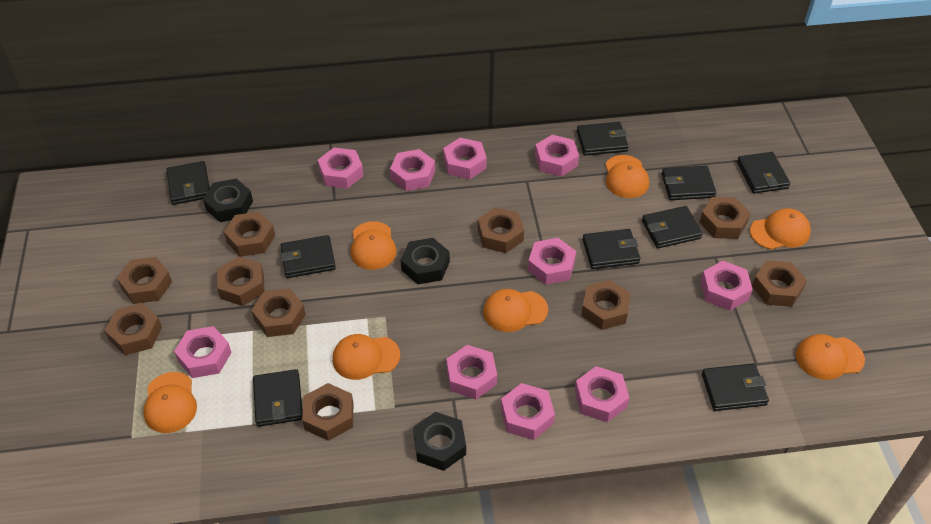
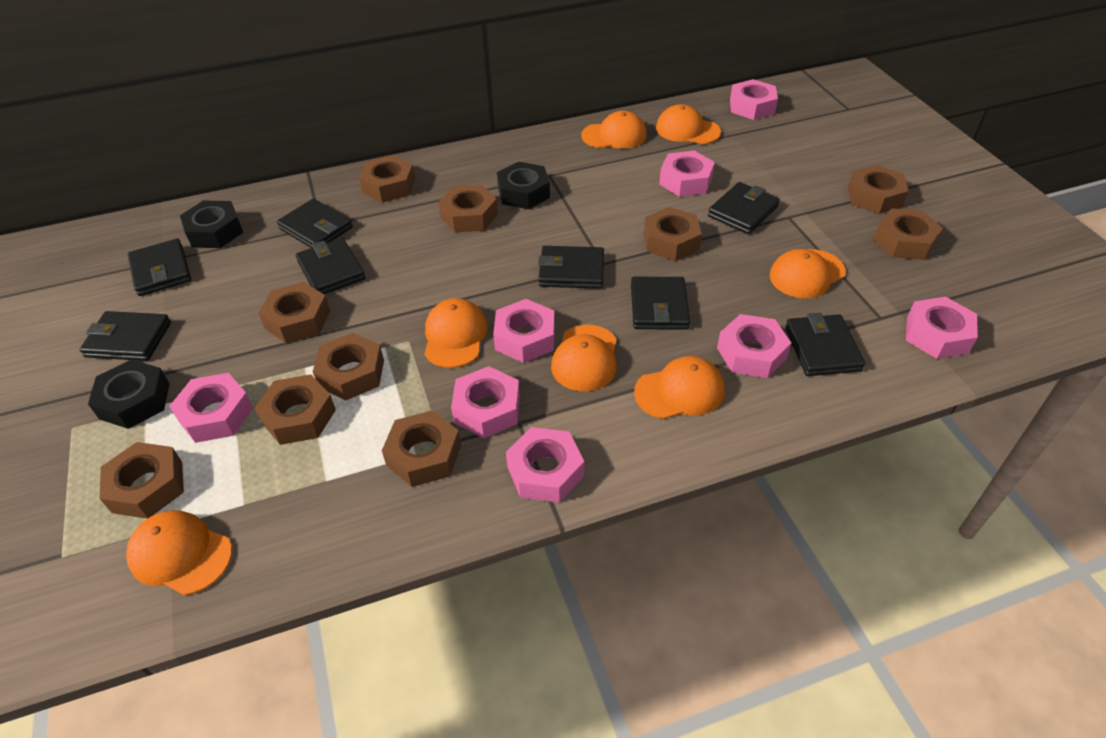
black wallet: [167,161,210,205] [253,369,303,427] [280,235,336,278] [577,122,629,156] [582,229,640,269] [642,206,703,248] [662,166,716,200] [702,363,769,411] [737,152,790,194] = 9 -> [79,311,171,361] [128,238,191,296] [277,199,353,248] [296,238,365,294] [538,246,604,289] [631,277,690,330] [708,182,780,234] [785,313,865,376] = 8
pink nut: [174,326,232,378] [318,148,363,189] [390,149,435,191] [443,138,487,179] [446,345,497,399] [501,383,555,440] [528,238,576,285] [535,135,579,177] [575,366,630,422] [701,261,753,311] = 10 -> [169,373,253,443] [451,366,520,438] [493,299,555,363] [506,427,584,503] [659,151,715,197] [717,314,791,378] [730,79,778,120] [906,296,978,359] = 8

